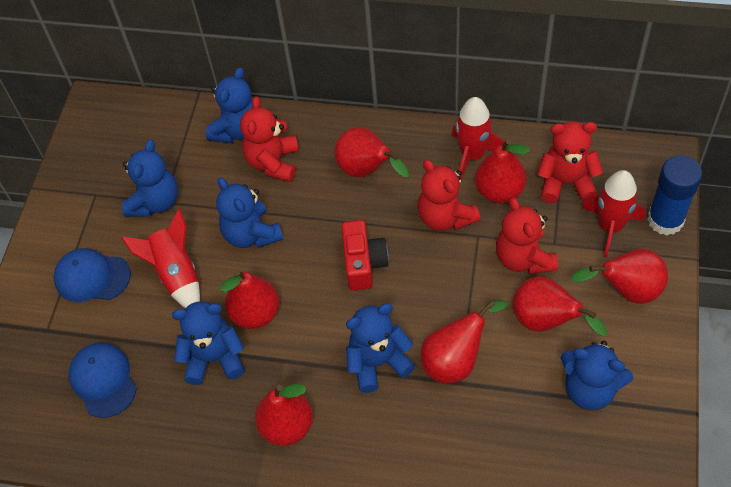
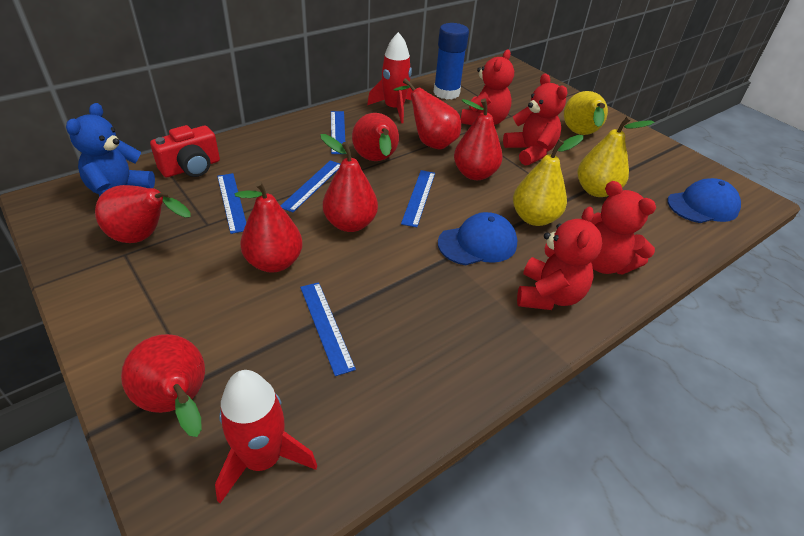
blue ruler: none = 0 -> [217,173,246,234] [281,160,340,212] [300,282,356,376] [331,111,345,154] [401,170,435,227] = 5
blue teddy bear: [122,140,178,217] [172,302,244,385] [206,67,253,143] [216,177,283,248] [346,303,415,393] [561,341,633,410] = 6 -> [66,103,155,197] = 1
red rocket: [122,209,200,308] [452,97,505,180] [582,170,645,257] = 3 -> [215,370,317,503] [367,32,413,123] = 2
yellow pear: none = 0 -> [513,135,583,226] [564,91,608,135] [577,116,654,197] = 3

